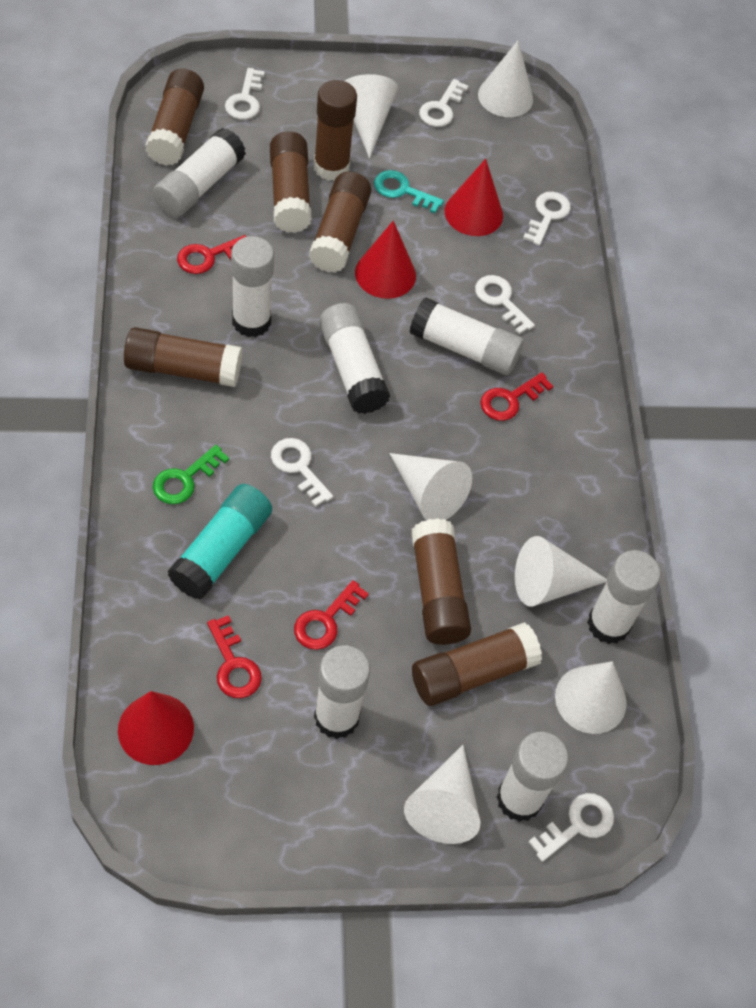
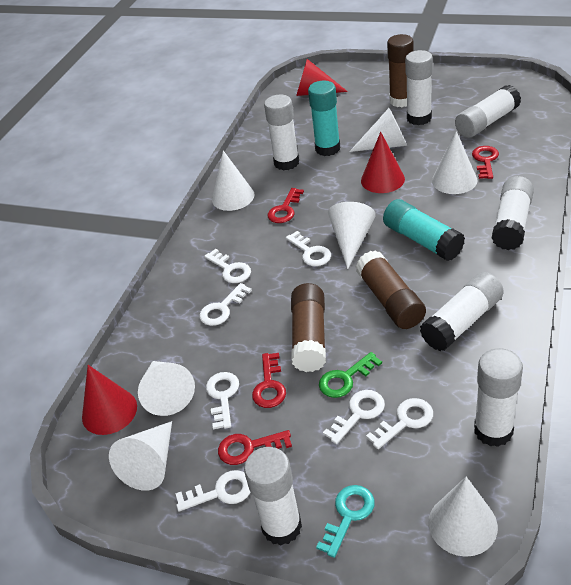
brown glue stick: [124,327,242,387] [145,69,204,166] [270,131,312,233] [309,171,371,273] [314,80,357,181] [411,518,471,645] [412,622,542,706] = 7 -> [291,283,326,372] [356,250,426,329] [387,34,414,107] = 3
turquoise glue stick: [168,484,272,599] = 1 -> [308,81,340,156] [383,199,465,261] = 2
white cone: [345,74,398,159] [389,453,472,520] [404,745,480,844] [478,41,533,117] [515,536,607,606] [555,661,627,734] = 6 -> [109,421,172,491] [138,361,195,416] [212,150,255,211] [328,202,376,269] [349,108,407,152] [428,477,498,557] [432,131,477,194] = 7
white key: [225,68,265,120] [271,438,333,507] [419,79,469,127] [475,275,535,334] [523,192,571,246] [529,793,614,862] = 6 -> [175,470,251,512] [200,283,252,326] [204,249,251,283] [206,372,239,429] [286,231,331,266] [323,390,385,444] [366,398,433,449] = 7

